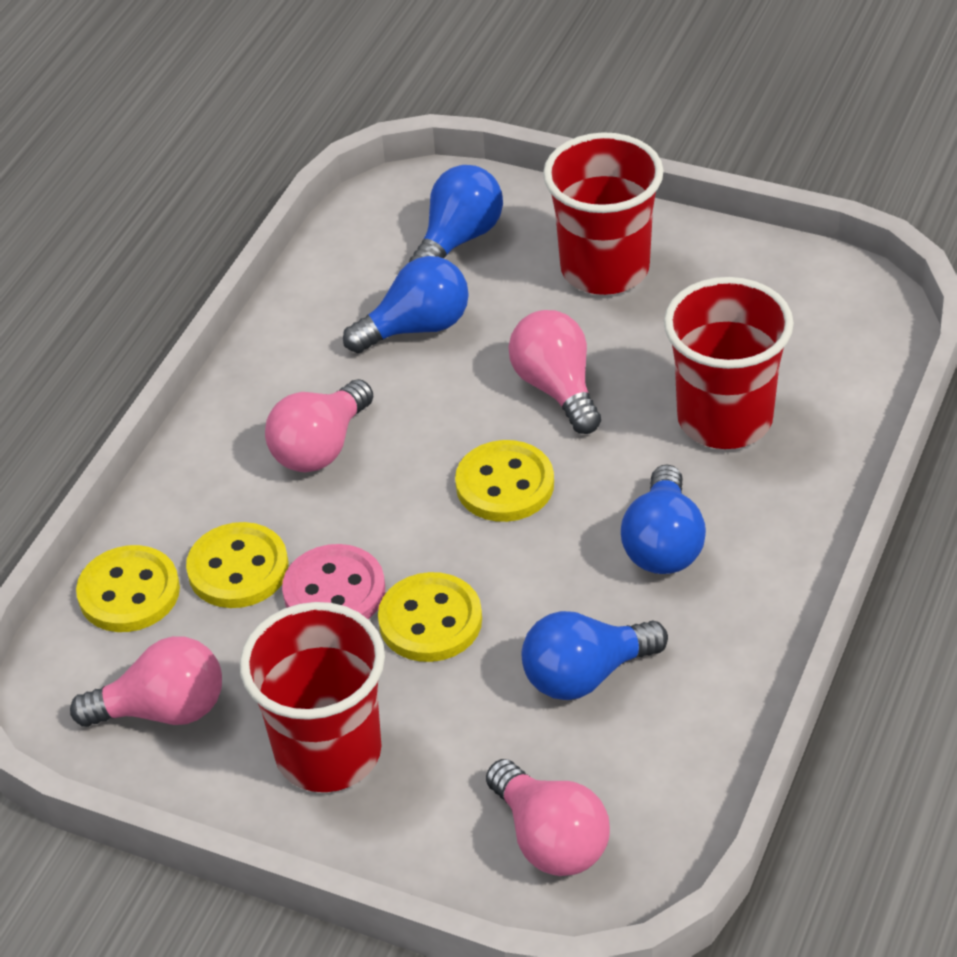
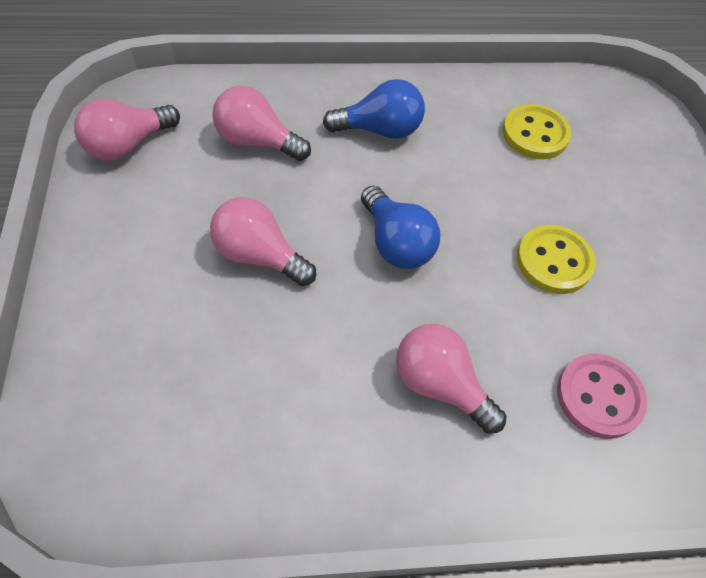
blue light bulb: [343,256,469,353] [409,165,503,262] [521,611,668,700] [621,465,706,574] = 4 -> [323,79,425,139] [361,185,440,269] = 2
red cup: [240,602,385,792] [543,132,664,295] [664,277,794,449] = 3 -> none = 0
yellow button: [76,545,180,632] [186,522,289,608] [378,572,482,662] [455,440,554,522] = 4 -> [502,104,571,159] [517,225,596,294] = 2

